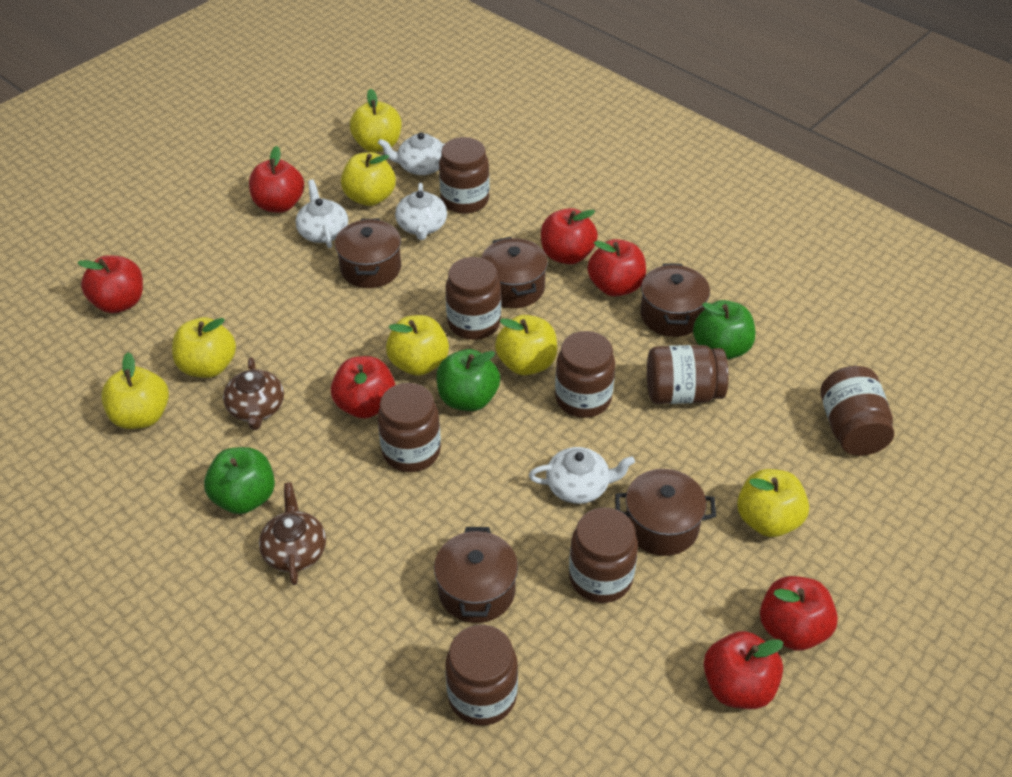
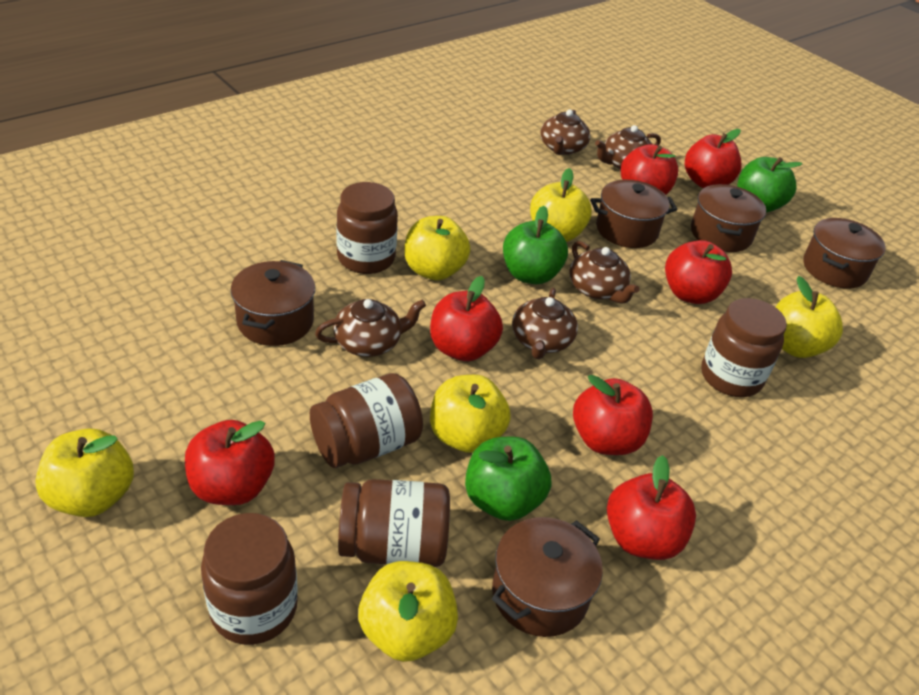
brown jar: [378,383,441,472] [439,137,490,214] [445,257,501,340] [445,625,518,726] [555,331,615,418] [569,507,638,603] [647,345,729,404] [820,366,894,456] = 8 -> [201,513,298,645] [310,373,423,468] [337,182,398,274] [338,479,450,567] [701,298,787,397] = 5
brown teapot: [223,357,284,430] [259,483,326,585] = 2 -> [315,299,426,357] [512,288,578,359] [540,109,590,155] [569,241,640,304] [595,125,661,169] = 5
white teapot: [296,179,348,248] [378,132,444,175] [395,183,447,240] [529,447,635,504] = 4 -> none = 0
yellow apple: [101,352,169,429] [172,317,236,378] [341,152,396,206] [350,89,401,153] [386,315,449,376] [495,315,557,375] [737,469,809,537] = 7 -> [35,428,134,517] [358,561,458,662] [404,216,470,280] [430,375,511,453] [530,168,592,242] [776,276,843,358] = 6

